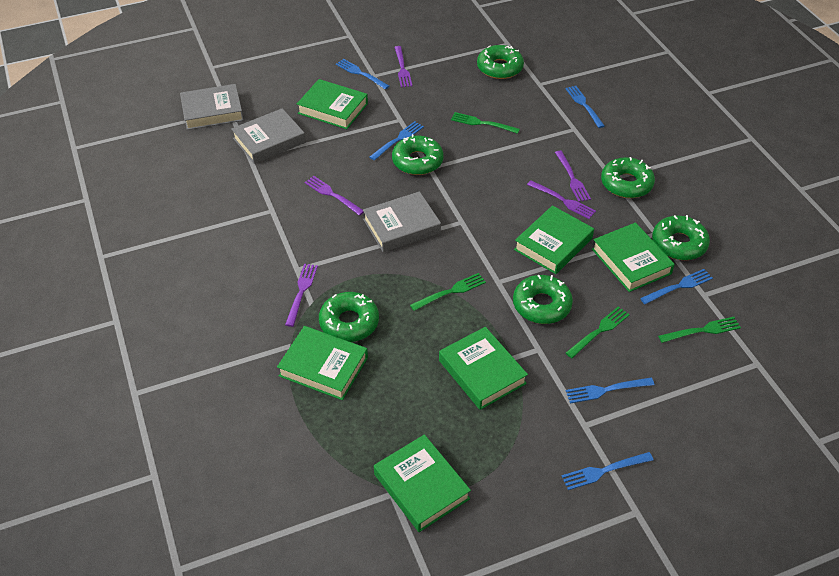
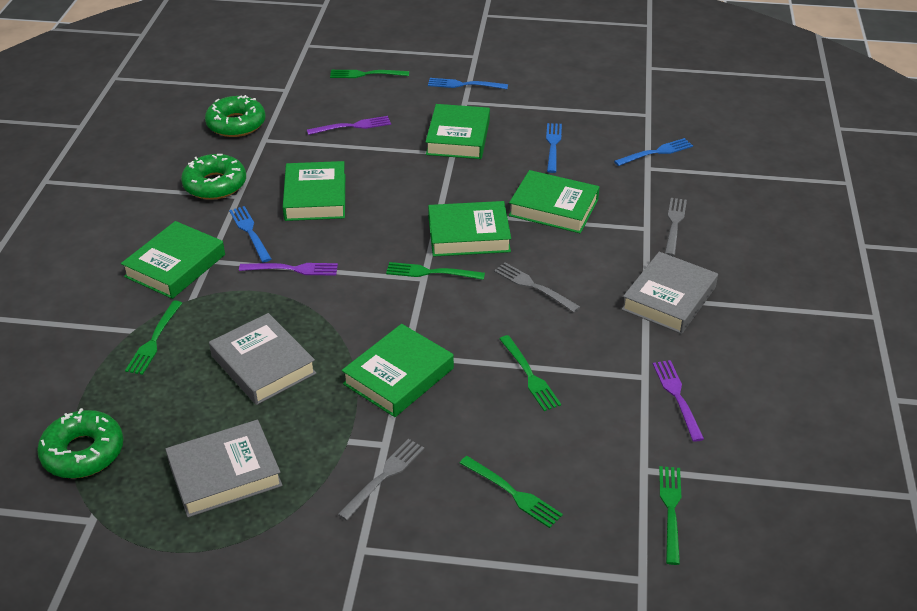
blue fork: [336,59,389,89] [370,121,424,161] [562,452,653,490] [565,86,605,128] [566,378,654,403] [640,269,713,304] = 6 -> [229,206,271,262] [428,78,508,89] [546,123,562,173] [614,138,693,166] = 4
green donut: [319,292,379,342] [392,134,444,175] [477,45,524,79] [513,275,573,324] [601,157,655,198] [652,215,710,260] = 6 -> [37,408,123,478] [181,154,246,200] [205,95,266,137] = 3
green fork: [410,273,486,311] [451,112,520,134] [566,306,630,358] [658,317,741,343] = 4 -> [125,300,182,375] [330,70,409,78] [386,262,485,280] [460,456,563,528] [500,335,561,411] [659,466,681,565] = 6
grey fork: none = 0 -> [338,439,424,521] [494,263,580,312] [665,198,687,256] = 3
purple fork: [285,264,318,327] [304,176,364,216] [395,46,412,87] [527,181,596,219] [555,151,591,202] = 5 -> [239,263,338,276] [307,116,391,135] [653,360,704,442] = 3

